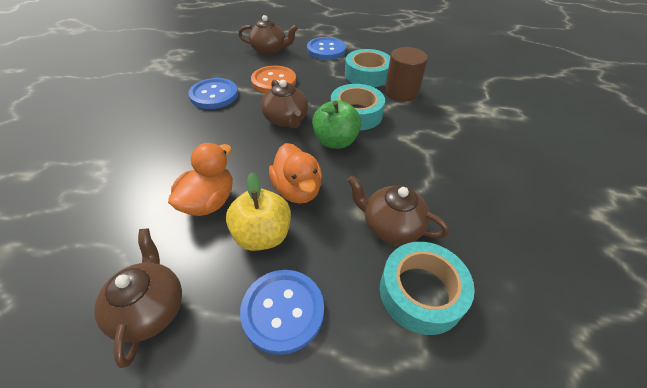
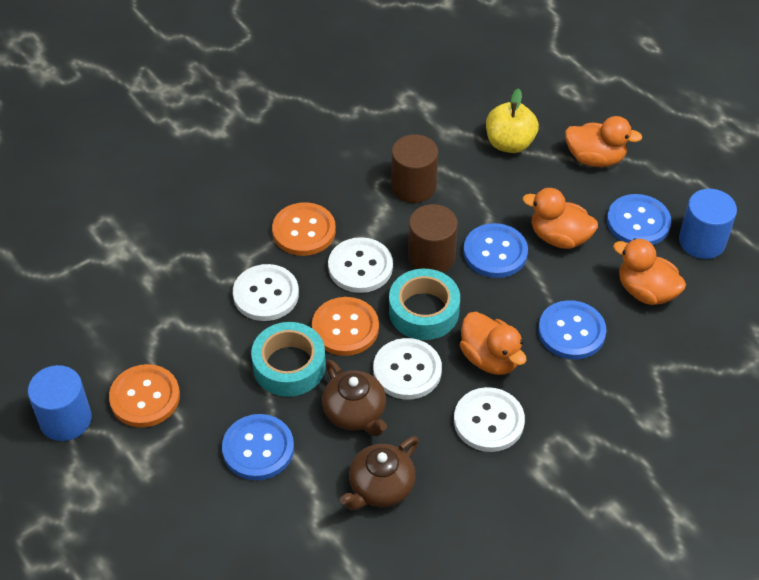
blue button: [188,78,238,109] [240,270,324,355] [307,37,346,60] = 3 -> [222,414,294,480] [463,223,528,278] [538,300,606,359] [607,194,671,245] = 4
blue cylinder: none = 0 -> [28,365,92,441] [679,189,737,259] = 2
brown cylinder: [385,47,428,101] = 1 -> [391,134,438,203] [408,204,458,273] = 2
brown teapot: [94,228,182,368] [238,15,298,55] [261,80,308,128] [347,175,449,244] = 4 -> [322,360,387,437] [340,436,419,510] = 2
green apple: [312,100,361,149] = 1 -> none = 0
orange button: [251,66,296,93] = 1 -> [109,364,180,427] [272,202,336,256] [312,297,379,356] = 3
orange duck: [168,143,233,216] [269,143,322,204] = 2 -> [460,312,526,375] [522,188,598,249] [565,116,642,167] [613,238,686,305] = 4
turquoise tape: [331,84,385,130] [345,49,390,87] [380,242,475,335] = 3 -> [251,322,326,397] [389,269,460,340] = 2
white button: none = 0 -> [233,264,299,321] [328,237,393,293] [373,338,442,400] [454,387,525,452] = 4

